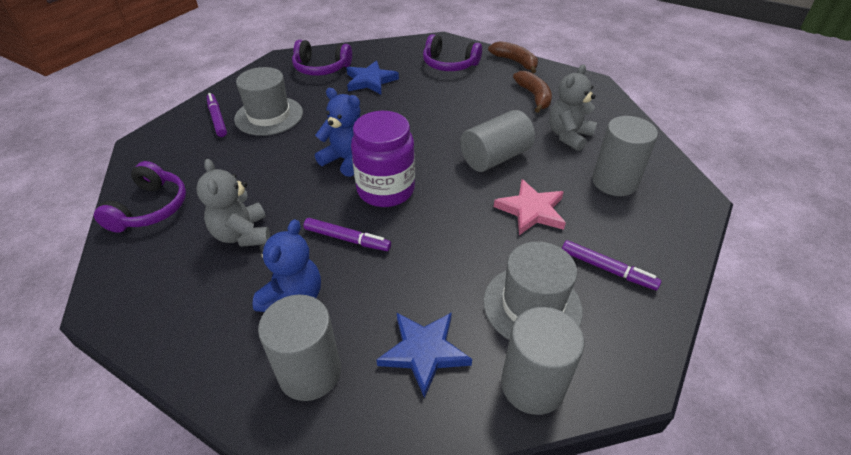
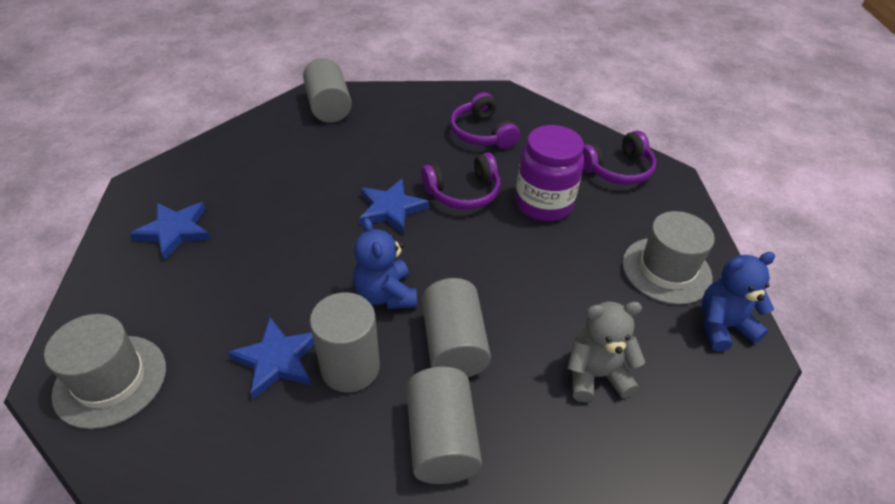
blue star: [347,60,399,94] [376,312,472,398] = 2 -> [129,202,211,260] [228,317,314,399] [359,179,429,234] = 3
brown banana: [488,41,538,73] [513,71,552,113] = 2 -> none = 0
grey teddy bear: [196,159,270,247] [549,64,597,151] = 2 -> [567,302,645,402] = 1
pink star: [494,179,566,235] = 1 -> none = 0
purple marker: [206,93,227,137] [304,218,391,251] [562,240,661,290] = 3 -> none = 0

